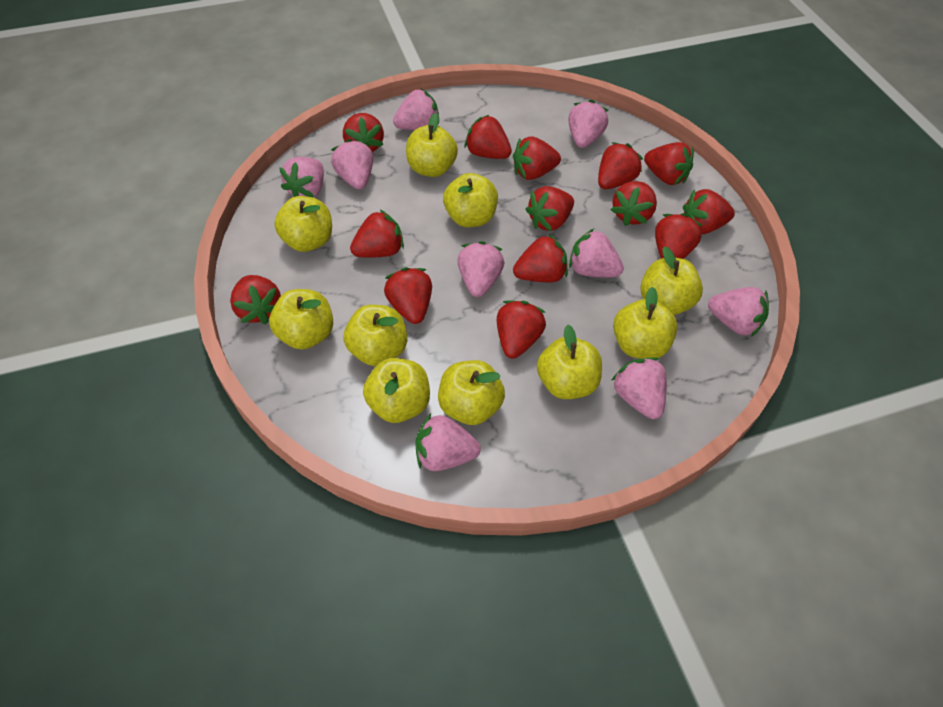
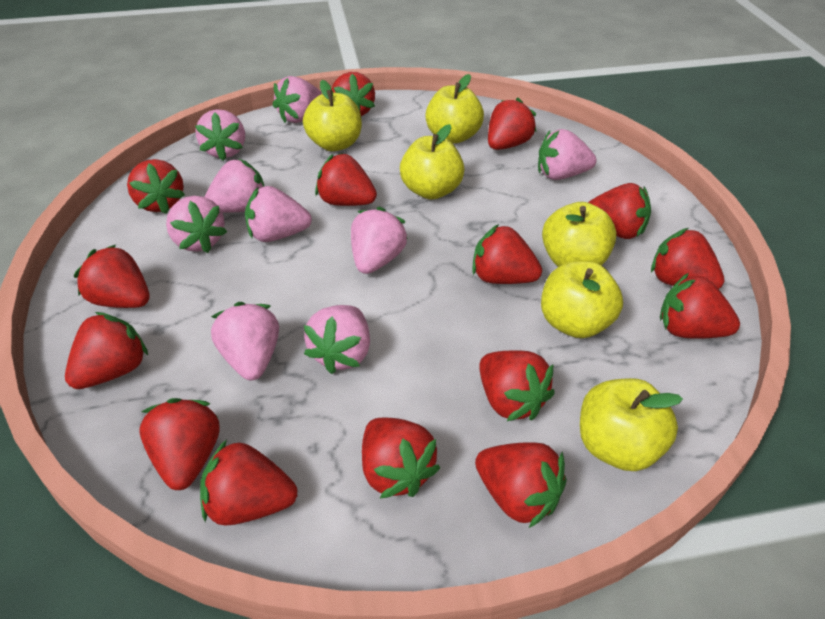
red strawberry: [230,275,281,324] [343,113,384,152] [350,210,404,258] [384,267,432,324] [465,115,512,159] [497,300,546,358] [513,136,561,180] [513,234,568,282] [525,186,574,231] [598,142,643,189] [611,181,657,226] [644,142,694,185] [655,213,702,259] [683,189,735,234] = 14 -> [65,312,148,389] [74,245,150,308] [127,159,185,214] [139,398,220,490] [200,439,297,526] [315,153,377,206] [332,72,375,116] [362,418,440,498] [472,224,542,284] [475,442,566,528] [479,350,555,421] [488,98,536,150] [588,183,651,239] [651,228,725,289] [660,273,740,339] = 15
yellow apple: [269,289,333,350] [274,196,332,252] [343,305,407,366] [363,358,430,423] [406,113,458,177] [438,360,505,425] [443,173,498,227] [537,325,602,399] [613,287,678,359] [641,246,703,315] = 10 -> [303,80,362,151] [400,124,465,200] [425,74,484,144] [541,261,623,338] [542,202,617,267] [580,378,683,471] = 6

